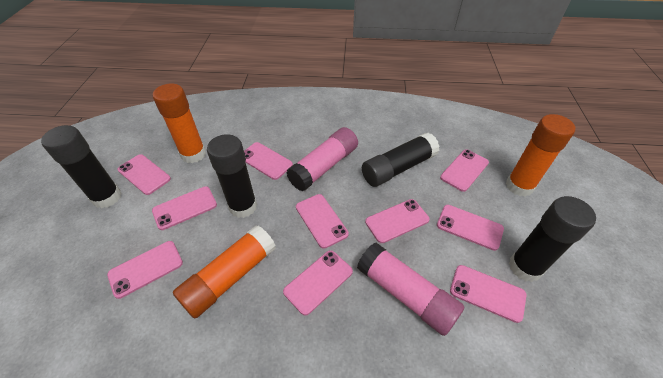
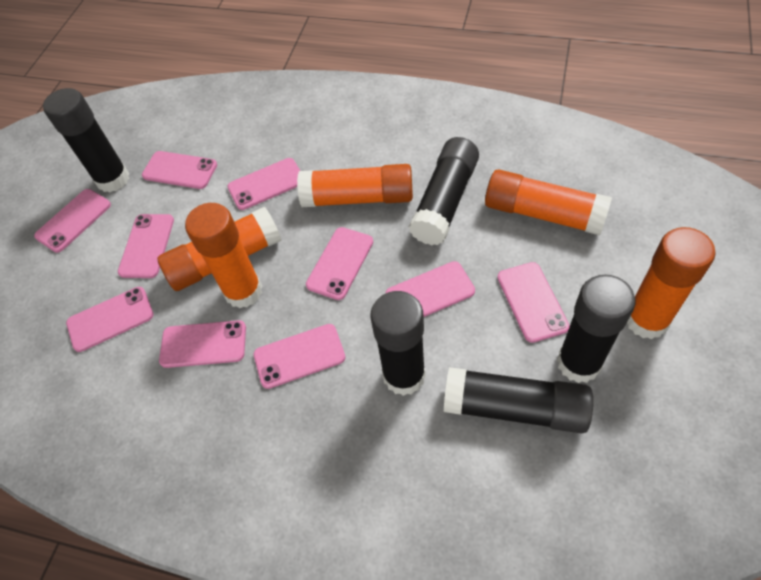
black glue stick: [41,125,122,208] [207,134,257,218] [362,132,439,187] [509,196,596,282] = 4 -> [43,88,129,192] [370,291,426,396] [409,137,479,245] [444,367,593,434] [557,275,635,383] = 5
orange glue stick: [153,84,206,163] [173,225,276,318] [506,114,575,197] = 3 -> [157,207,282,291] [185,203,262,309] [297,164,413,207] [485,170,612,235] [627,227,716,339] = 5
pink glue stick: [286,127,358,191] [357,243,464,336] = 2 -> none = 0

